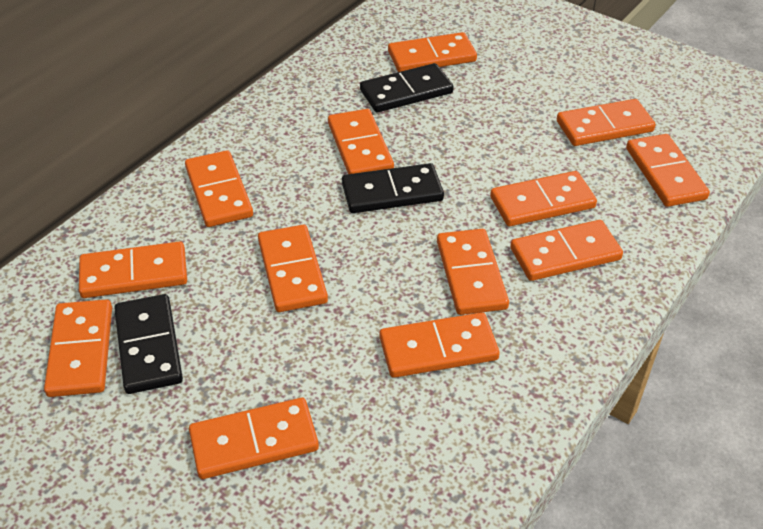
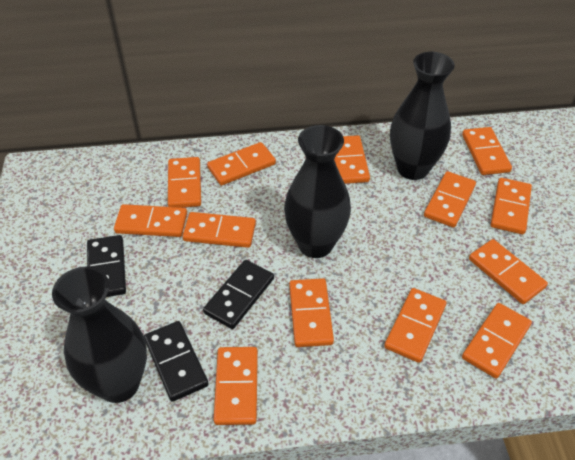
black vase: none = 0 -> [52,267,147,403] [284,125,351,258] [390,52,455,180] = 3

